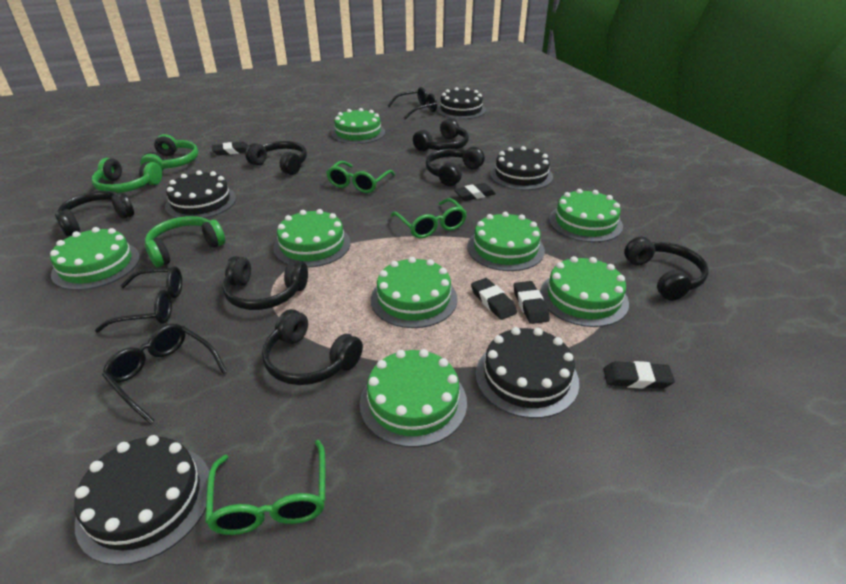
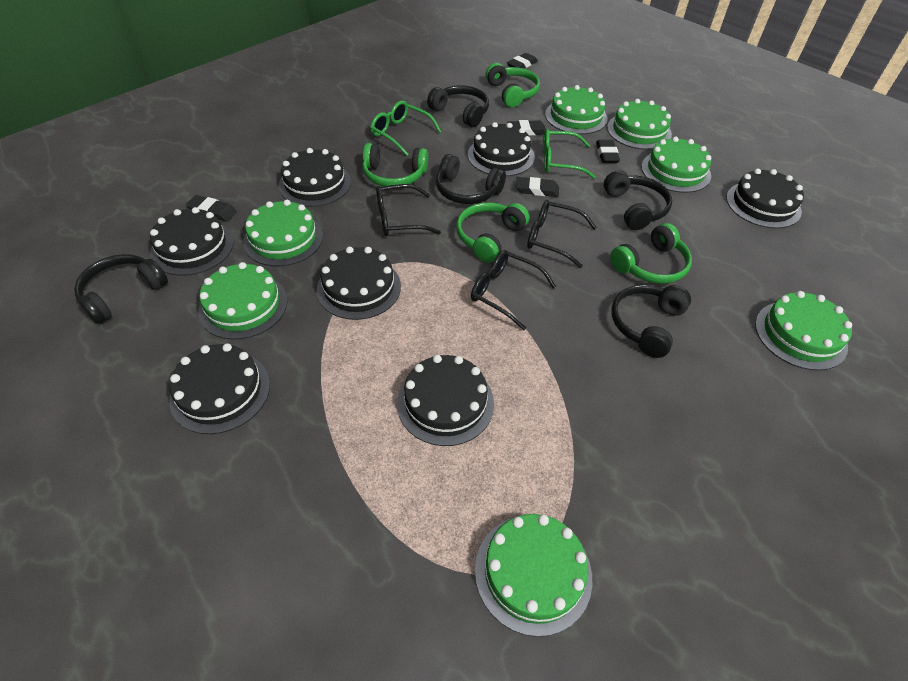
black cake: [74,435,210,565] [165,170,236,218] [437,87,486,119] [476,327,579,418] [490,146,553,190] = 5 -> [150,207,234,276] [169,343,270,434] [279,148,351,207] [317,247,401,320] [397,355,494,446] [468,122,535,176] [726,169,804,228] = 7
black headphones: [55,191,134,236] [222,256,308,310] [245,141,307,175] [262,309,363,385] [413,118,469,151] [426,147,485,186] [624,237,709,301] = 7 -> [74,254,168,324] [427,85,489,127] [436,154,506,204] [604,170,672,230] [611,284,691,358] = 5
green cake: [50,227,140,290] [273,209,351,268] [331,108,385,144] [360,349,467,447] [371,257,458,328] [467,212,545,271] [540,256,629,327] [549,189,623,242] = 8 -> [198,262,288,339] [243,200,323,266] [475,514,592,637] [545,85,608,134] [607,99,672,150] [641,137,711,193] [755,291,852,370] = 7
green glasses: [205,440,325,535] [326,161,395,193] [391,198,467,238] = 3 -> [370,101,441,156] [543,129,596,179] = 2
green headphones: [92,158,162,193] [140,134,198,171] [145,216,225,267] = 3 -> [362,143,428,186] [456,202,529,263] [486,63,540,108] [610,223,692,284] = 4

